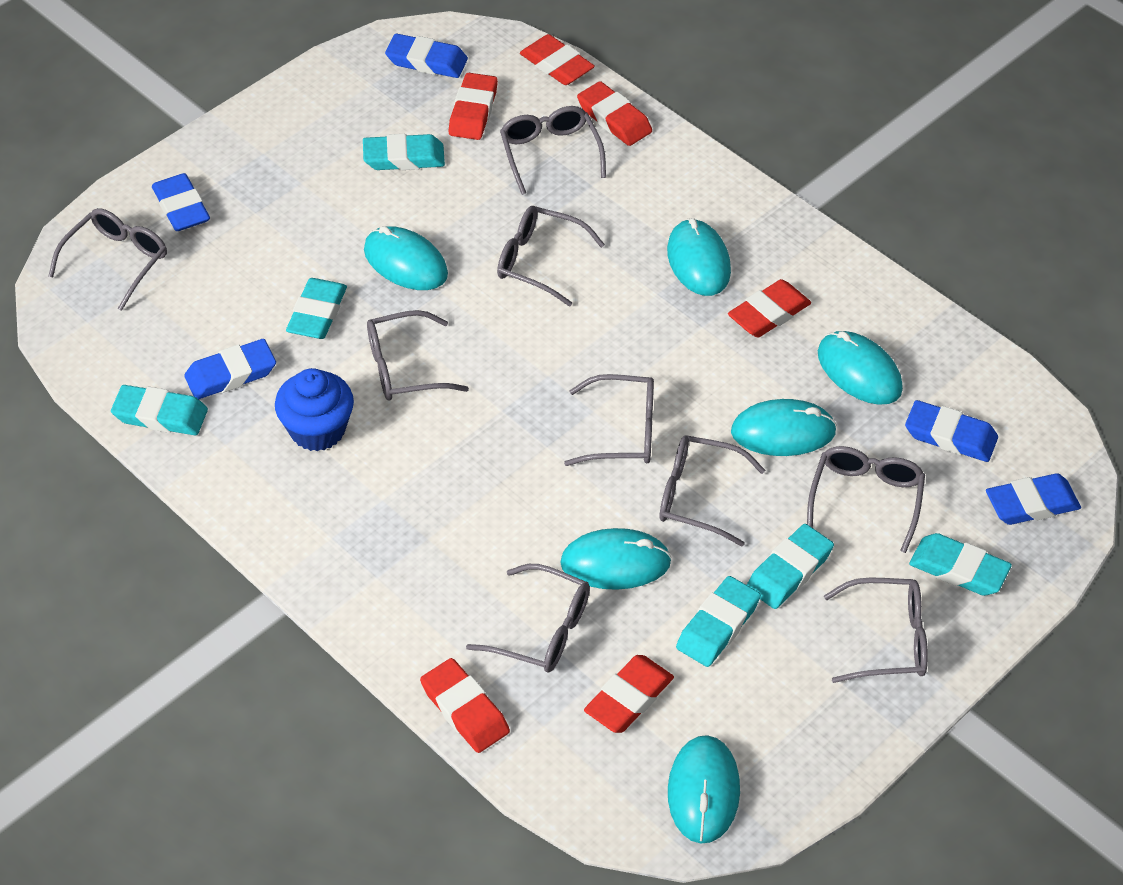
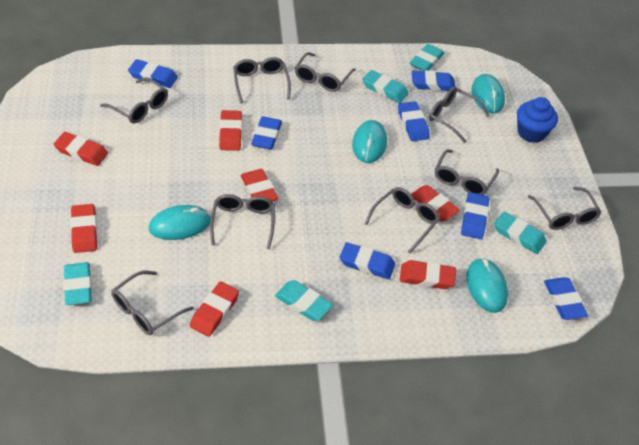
blue eraser: [152,173,210,231] [184,339,276,399] [385,34,468,78] [905,400,998,462] [986,473,1081,525] = 5 -> [128,59,178,88] [251,116,282,150] [339,242,395,279] [398,101,430,141] [412,70,455,91] [461,192,489,239] [544,277,588,320] = 7
red eraser: [420,658,510,753] [448,73,498,140] [520,34,595,85] [577,81,652,146] [584,655,674,733] [728,279,811,337] = 6 -> [54,132,108,166] [70,204,97,253] [190,282,239,337] [219,110,242,151] [241,169,279,201] [400,260,456,289] [411,185,460,222] = 7
turquoise eraser: [111,385,208,435] [286,278,347,339] [363,134,445,170] [676,576,761,667] [747,524,834,609] [909,533,1012,596] = 6 -> [63,262,92,305] [275,280,333,321] [362,70,409,103] [410,44,444,71] [494,211,547,254] = 5
turquoise mouse: [364,226,448,290] [560,528,672,590] [667,218,731,296] [668,735,740,843] [731,399,837,456] [818,331,903,405] = 6 -> [149,205,211,240] [352,120,387,163] [466,258,508,313] [471,74,505,114] = 4

